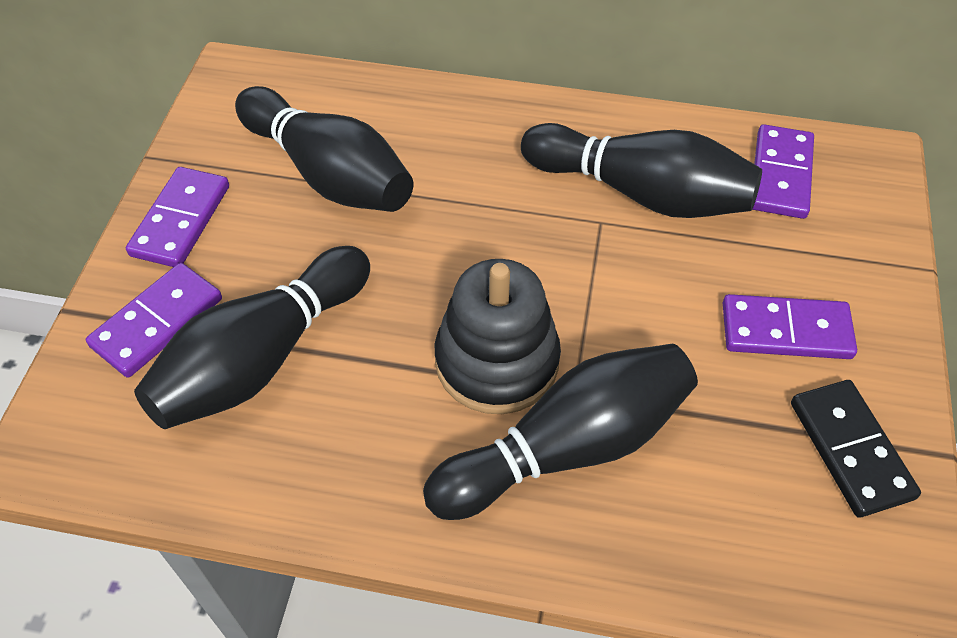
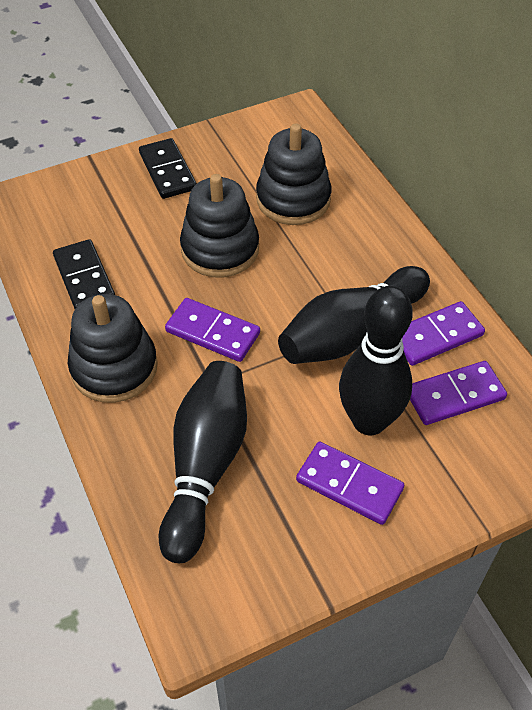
black bowling pin: [134,246,370,429] [235,86,413,212] [423,344,698,520] [521,123,762,218] = 4 -> [159,361,247,563] [278,266,430,364] [339,286,413,436] = 3
black domino: [791,380,921,518] = 1 -> [53,239,115,309] [139,138,197,199] = 2
black stacking toy: [435,259,561,414] = 1 -> [68,294,158,403] [180,174,259,278] [256,123,331,225] = 3

